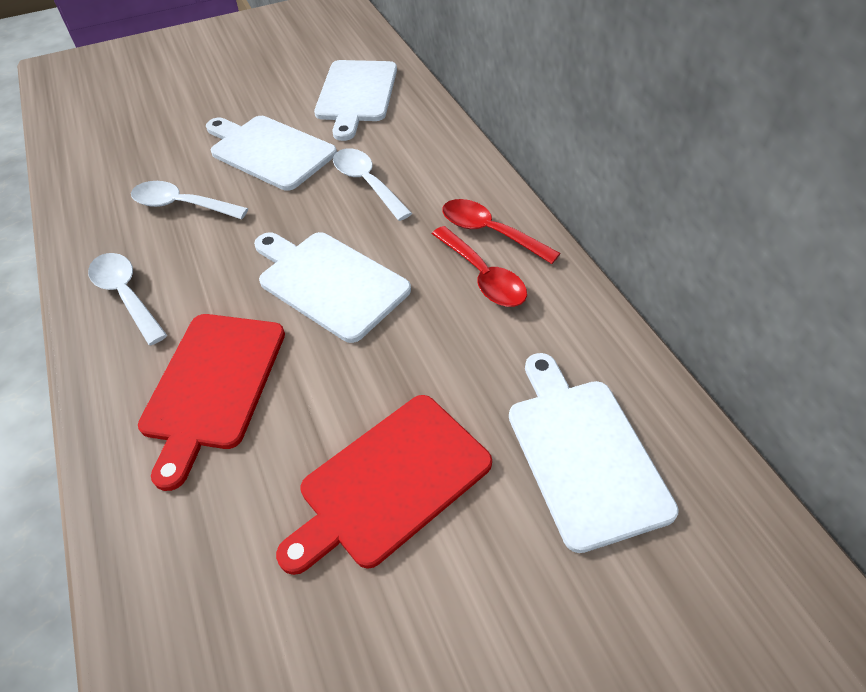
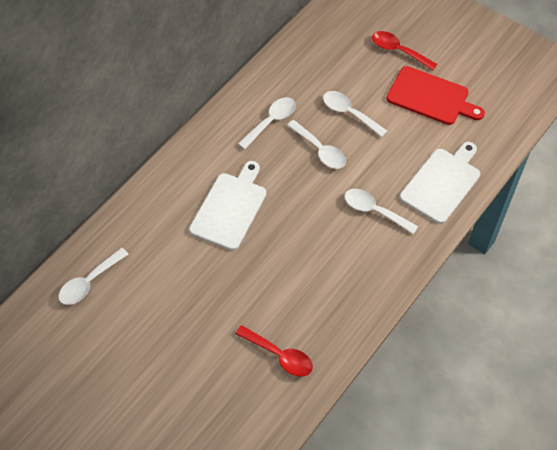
red cutting board: [138,314,285,491] [276,395,492,575] = 2 -> [386,66,485,125] = 1
white cutting board: [206,116,337,191] [254,232,411,343] [314,60,397,141] [509,353,679,553] = 4 -> [189,161,266,250] [400,142,480,224] = 2
white spoon: [88,253,167,345] [131,181,248,219] [333,148,412,221] = 3 -> [58,248,128,305] [238,97,296,149] [287,120,346,169] [323,91,387,137] [344,189,418,234] = 5

